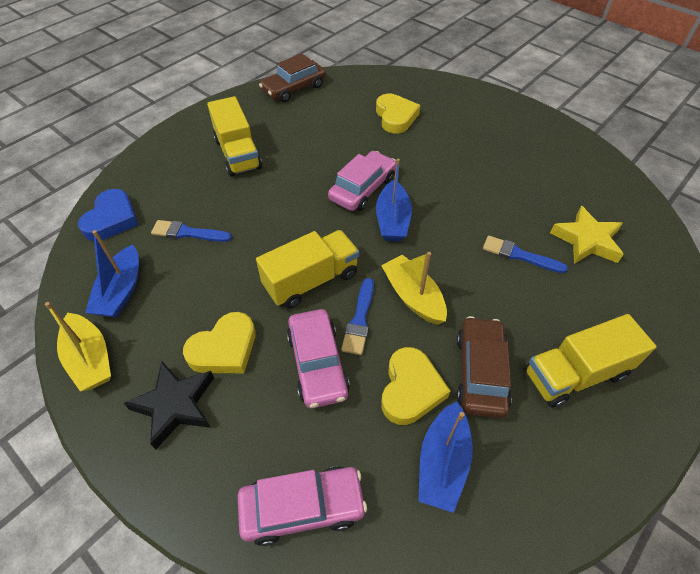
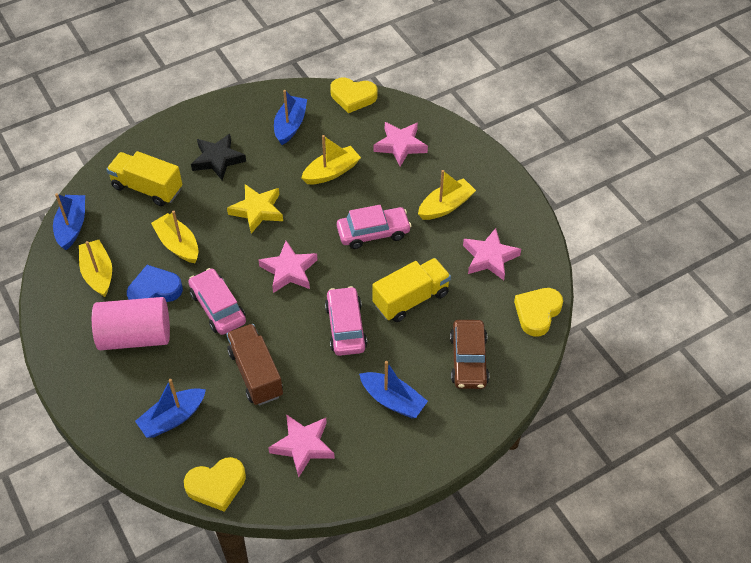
blue boat: [85,230,139,318] [376,159,412,241] [418,401,473,513] = 3 -> [53,193,85,250] [135,379,206,438] [274,90,307,145] [359,361,428,418] = 4
blue brush: [151,220,232,242] [341,278,374,355] [483,236,568,273] = 3 -> none = 0
brown car: [259,53,326,102] [457,316,512,418] = 2 -> [450,320,489,389] = 1
brown truck: none = 0 -> [226,324,283,406] = 1
pink cylinder: none = 0 -> [92,297,170,350] = 1
pink star: none = 0 -> [258,241,317,293] [268,414,335,477] [373,122,428,167] [463,228,521,280] = 4
yellow boat: [45,302,111,391] [381,252,447,325] = 2 -> [79,240,112,297] [151,210,199,263] [301,135,361,184] [418,170,476,220] = 4
yellow truck: [207,96,262,176] [256,230,359,308] [525,314,656,408] = 3 -> [106,151,182,206] [372,258,451,322] = 2

